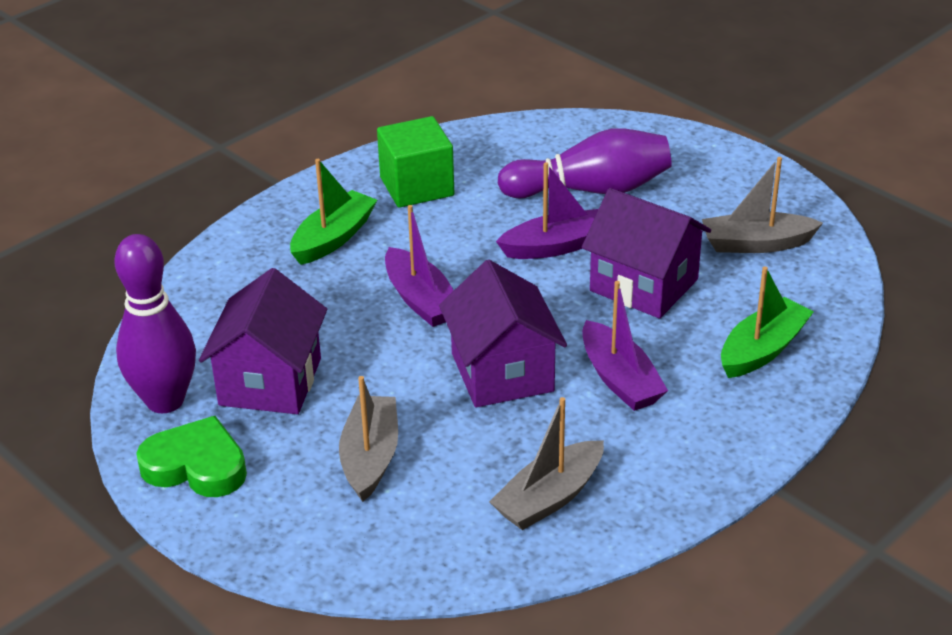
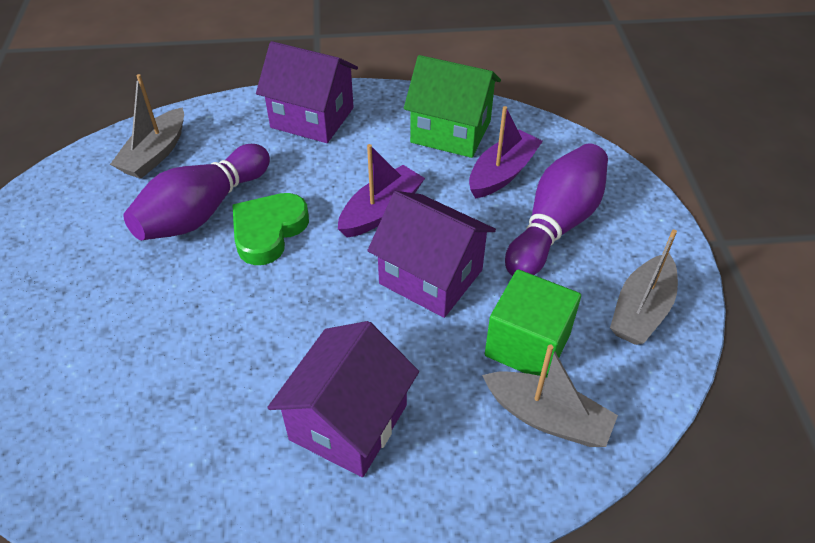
green boat: [290,159,377,265] [721,267,814,378] = 2 -> none = 0
green house: none = 0 -> [404,55,501,158] = 1
purple boat: [385,205,454,327] [496,162,599,259] [582,281,668,411] = 3 -> [338,144,425,238] [469,106,543,199] = 2

